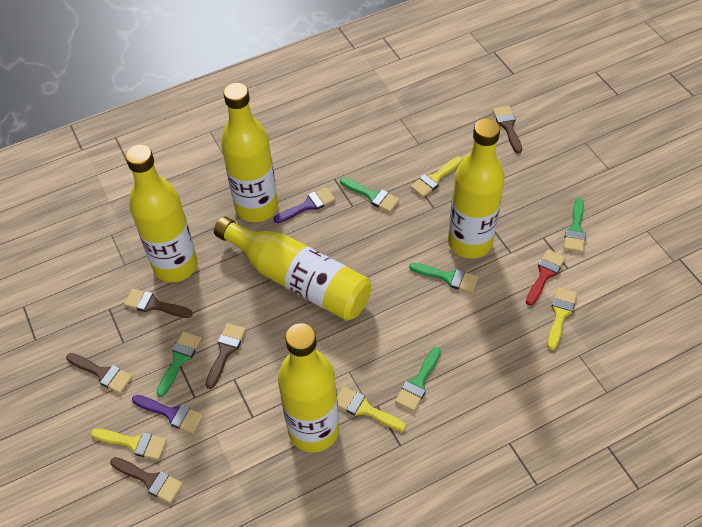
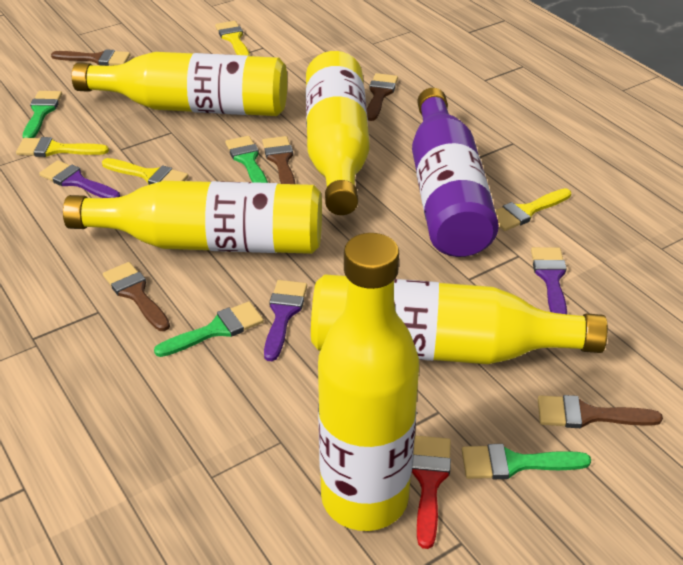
green brush: [156,331,202,397] [340,177,400,212] [395,347,441,411] [409,262,478,293] [564,198,586,252] = 5 -> [23,91,62,138] [154,301,264,357] [225,136,268,183] [462,444,591,479] = 4
purple bottle: none = 0 -> [412,88,499,257] = 1
purple brush: [132,395,204,434] [274,187,335,223] = 2 -> [39,160,120,198] [264,280,307,361] [531,247,567,314] = 3

